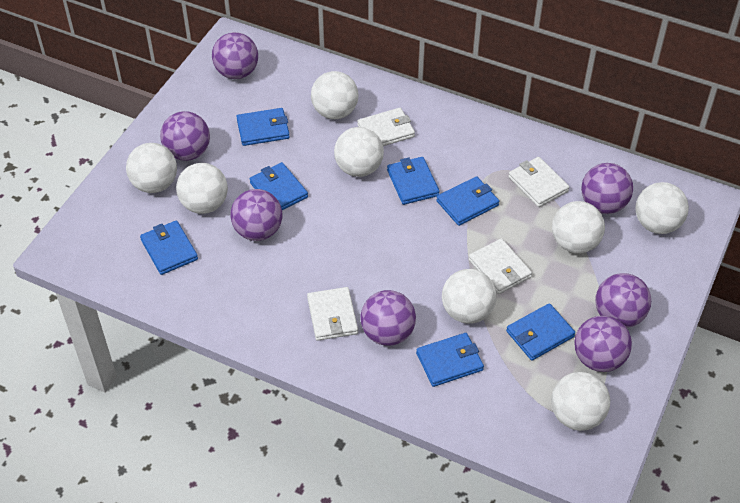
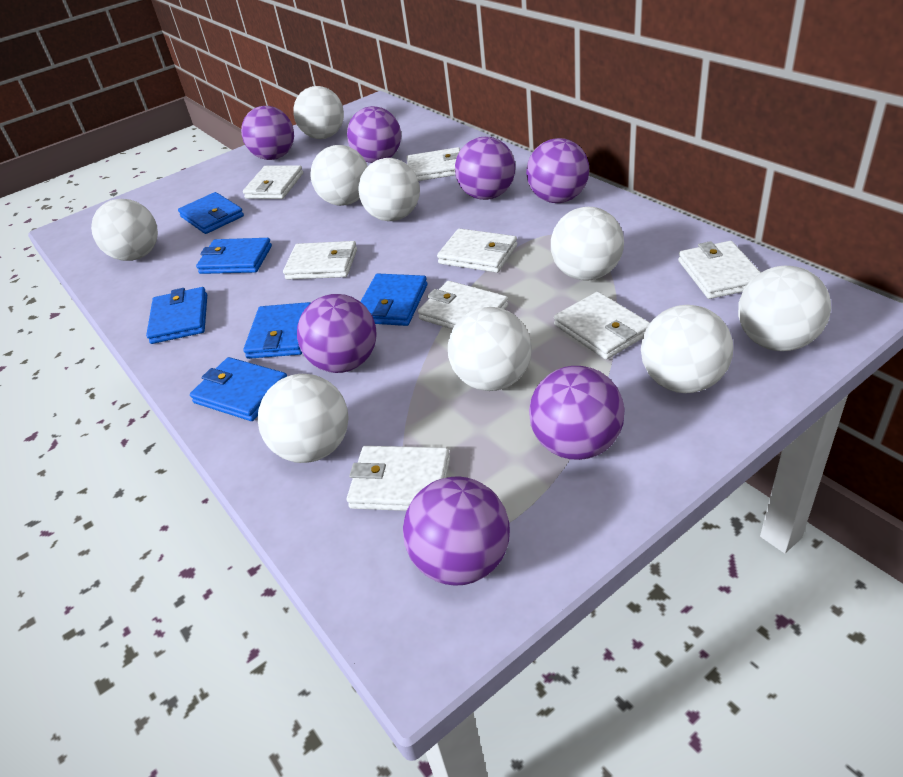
blue wallet: [140,221,198,275] [236,108,290,146] [250,162,308,210] [387,157,440,205] [416,333,484,387] [436,176,499,226] [506,303,575,360] = 7 -> [146,287,207,344] [178,192,244,234] [190,357,287,421] [196,238,272,274] [243,302,311,359] [360,274,427,326] = 6
white ball: [126,143,177,193] [176,163,228,214] [311,71,358,119] [334,127,384,177] [442,269,496,324] [551,372,610,431] [552,201,605,254] [636,182,689,234] = 8 -> [91,199,158,261] [258,374,349,463] [293,86,344,139] [310,145,368,206] [358,158,420,221] [448,307,532,391] [551,207,624,281] [641,305,733,393] [738,266,831,351] = 9
white wallet: [307,287,358,341] [357,108,415,146] [469,238,532,294] [508,157,569,207] = 4 -> [243,165,303,199] [283,241,357,280] [347,446,450,511] [407,147,460,181] [418,281,508,329] [437,228,517,273] [554,292,650,360] [678,241,761,299] = 8

